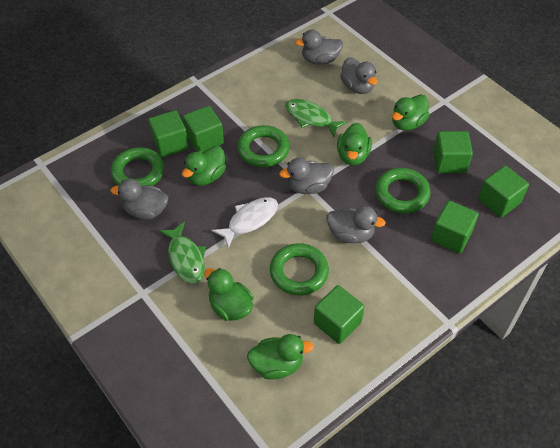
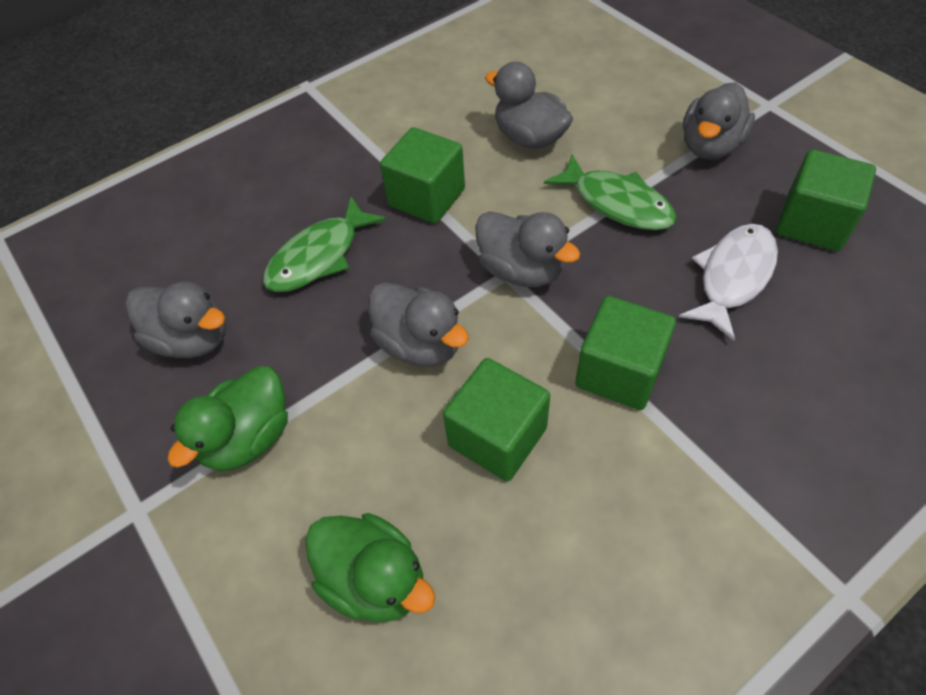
green cube: [148,110,189,157] [183,106,224,152] [314,285,364,344] [431,201,479,253] [433,131,473,173] [478,166,529,218] = 6 -> [380,127,465,224] [443,358,550,482] [575,296,676,410] [776,149,876,251] = 4
green duck: [182,146,226,186] [204,268,253,321] [247,334,314,380] [337,123,372,165] [392,94,429,131] = 5 -> [167,366,288,471] [305,513,436,622] = 2
green ring: [111,147,164,186] [237,125,290,167] [270,243,329,296] [375,168,431,213] = 4 -> none = 0

